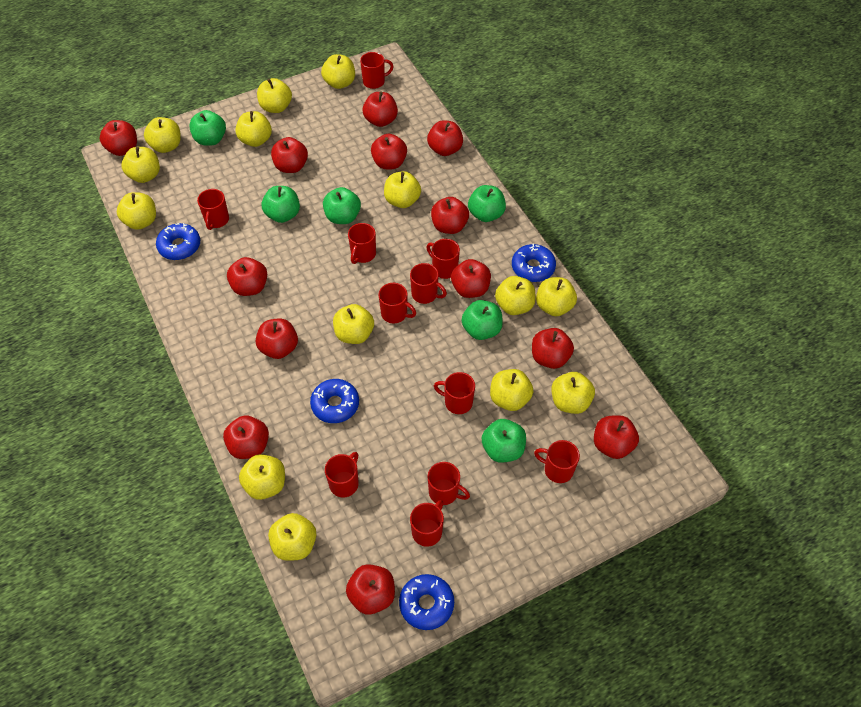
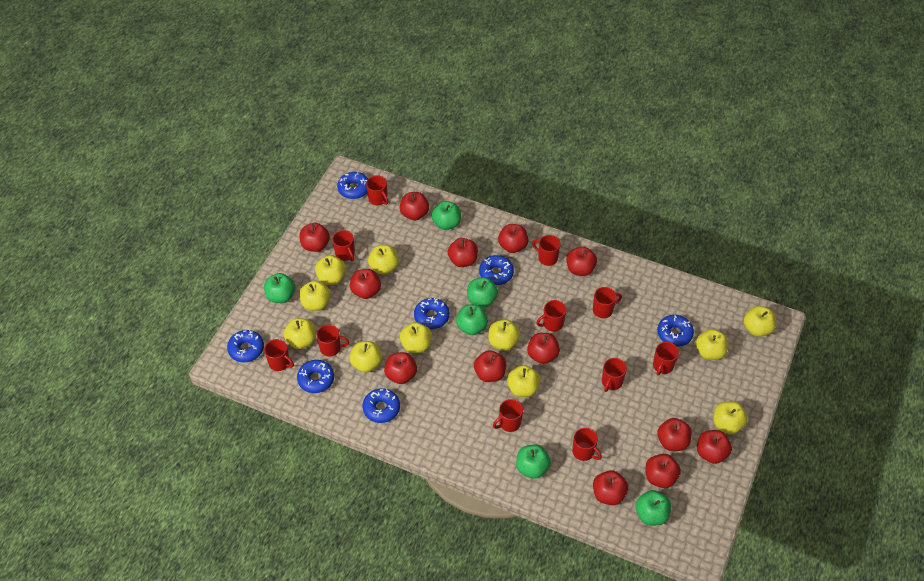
blue donut: [156,223,200,260] [310,379,359,423] [399,574,454,630] [512,243,556,282] = 4 -> [227,330,264,362] [297,360,334,393] [337,172,368,199] [363,388,400,423] [414,298,450,329] [479,255,514,285] [657,315,694,347] = 7
yellow apple: [117,192,156,230] [122,147,160,183] [144,117,181,153] [235,111,272,147] [239,454,285,500] [257,78,292,113] [268,513,316,561] [321,54,355,89] [333,304,374,344] [384,171,421,208] [490,369,533,411] [495,276,536,315] [536,277,577,316] [551,372,595,414] = 14 -> [284,318,316,349] [299,281,331,311] [315,255,346,285] [349,341,382,373] [368,245,399,275] [400,322,432,353] [488,319,520,351] [507,365,540,397] [696,329,729,360] [713,401,748,434] [743,306,776,337] = 11

